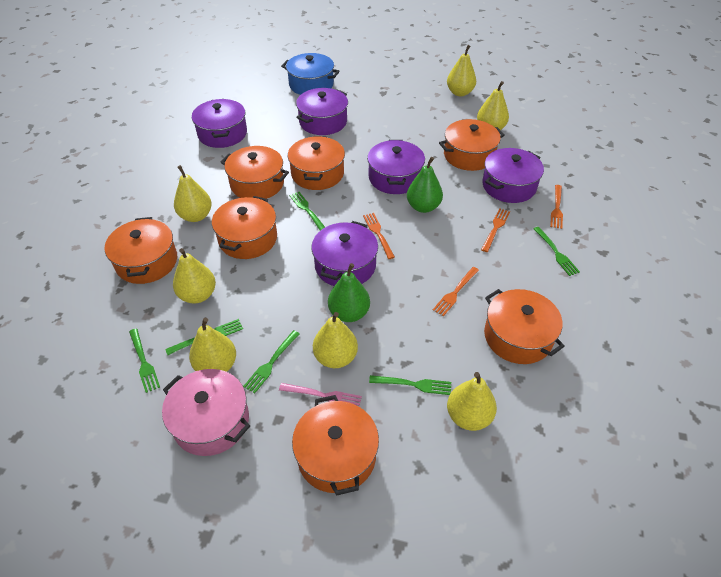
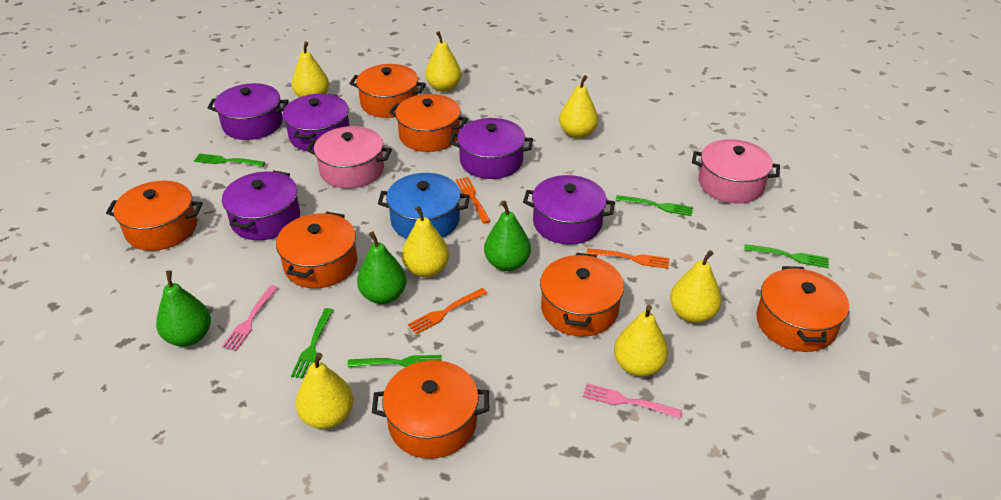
green fork: [129,328,160,393] [165,319,243,355] [243,330,299,393] [289,192,325,231] [369,375,451,395] [534,227,580,276] = 6 -> [194,154,265,167] [291,308,333,379] [347,355,442,367] [616,195,693,216] [744,244,829,268] = 5
green pear: [328,263,370,322] [407,157,443,213] = 2 -> [156,270,211,347] [357,231,407,304] [484,201,531,271] = 3
orange fork: [363,213,395,259] [433,267,479,316] [481,208,510,252] [550,185,563,229] = 4 -> [408,288,487,334] [456,177,490,224] [586,248,670,269] = 3
pink fork: [279,383,362,406] = 1 -> [222,285,278,351] [583,383,682,418] = 2
pink pot: [162,369,250,456] = 1 -> [306,126,392,189] [692,139,780,203] = 2

